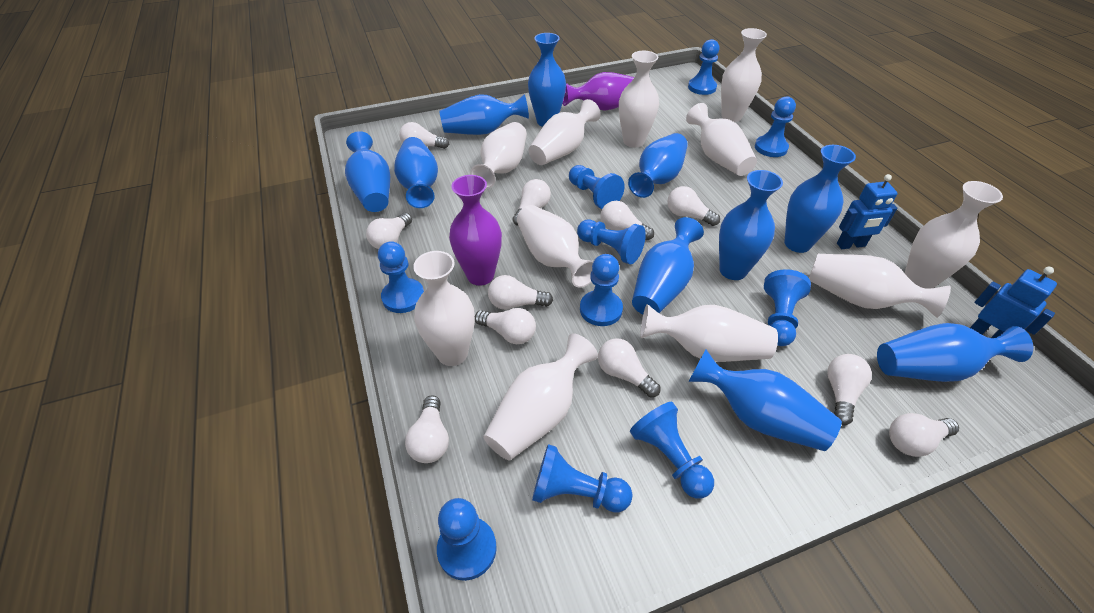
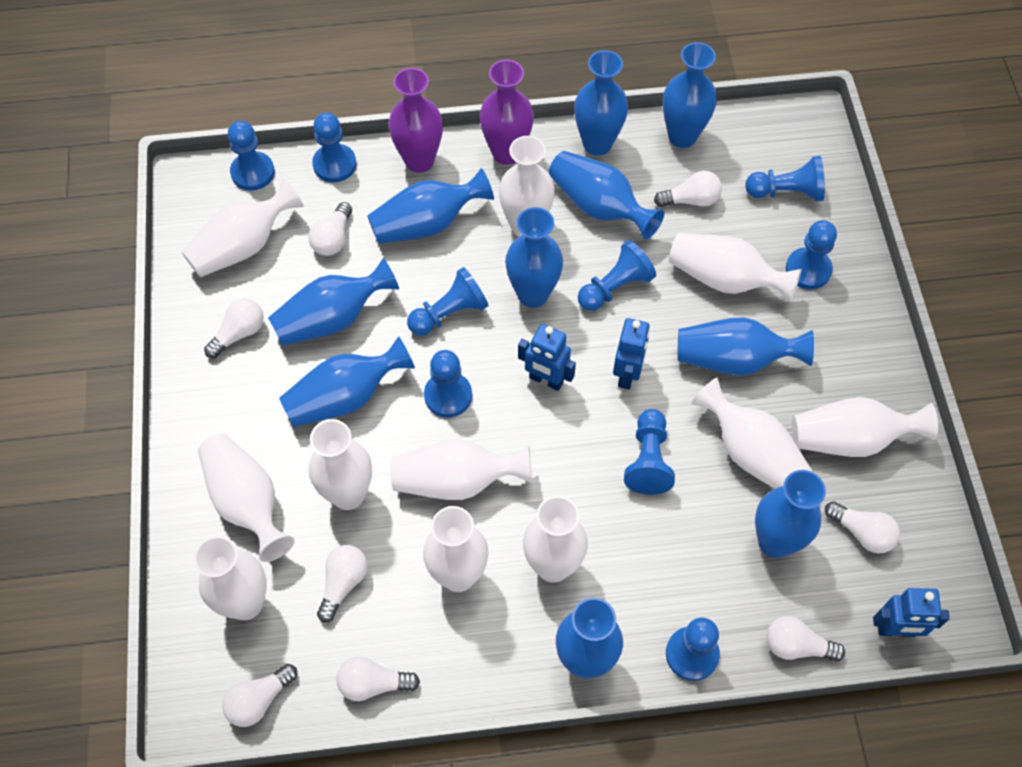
blue pawn: [378,241,424,313] [437,498,497,581] [532,444,633,512] [569,165,624,209] [577,220,646,264] [580,254,623,326] [630,402,714,499] [688,39,720,95] [755,96,796,157] [764,269,811,346] = 10 -> [228,121,275,191] [312,112,356,182] [407,267,488,336] [424,350,472,418] [578,240,656,311] [624,409,675,495] [666,618,720,681] [745,156,825,201] [786,220,837,289] = 9
blue robot: [837,174,898,249] [970,267,1057,338] = 2 -> [518,324,576,391] [613,318,650,389] [873,588,950,637] = 3
white light bulb: [366,213,412,249] [399,122,449,149] [405,395,449,463] [475,308,536,344] [488,275,553,310] [512,179,551,226] [598,338,660,397] [600,201,654,240] [668,186,720,226] [827,354,872,425] [889,413,959,457] = 11 -> [204,299,264,358] [222,664,298,727] [308,202,352,256] [317,545,368,622] [337,656,420,701] [654,171,722,207] [767,616,845,661] [825,501,900,554] = 8

